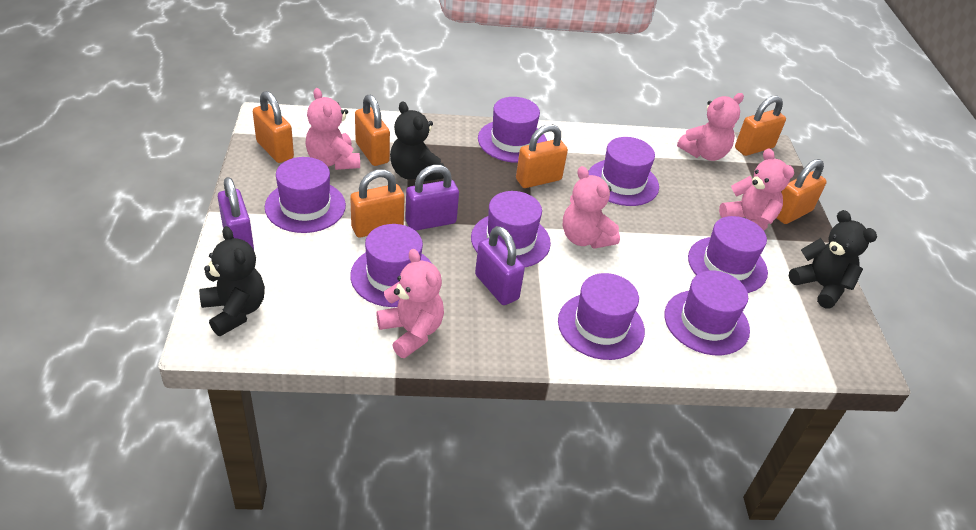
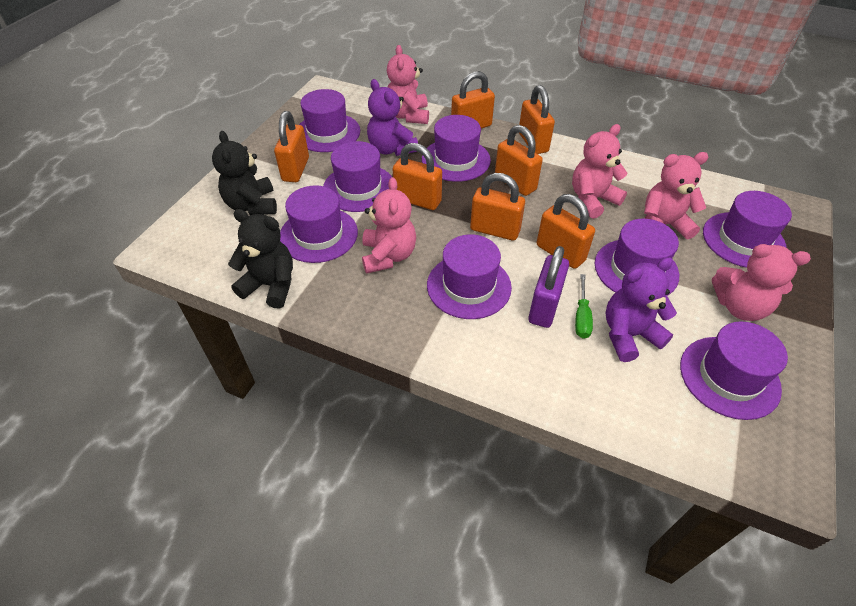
black teddy bear: [199,226,265,336] [390,101,444,181] [789,210,877,308] = 3 -> [212,131,277,215] [228,209,293,308] = 2
green screwdriver: none = 0 -> [575,274,593,339] = 1
orange padlock: [253,91,294,163] [350,169,405,237] [355,95,390,166] [516,124,568,188] [735,96,786,156] [777,159,827,224] = 6 -> [274,111,309,182] [393,143,442,210] [451,71,495,129] [470,173,525,241] [495,125,543,196] [519,85,555,154] [537,194,595,269] = 7
purple padlock: [218,177,254,250] [405,165,459,231] [475,226,525,305] = 3 -> [528,246,569,328] = 1
purple teddy bear: none = 0 -> [367,79,418,156] [606,257,677,362] = 2

